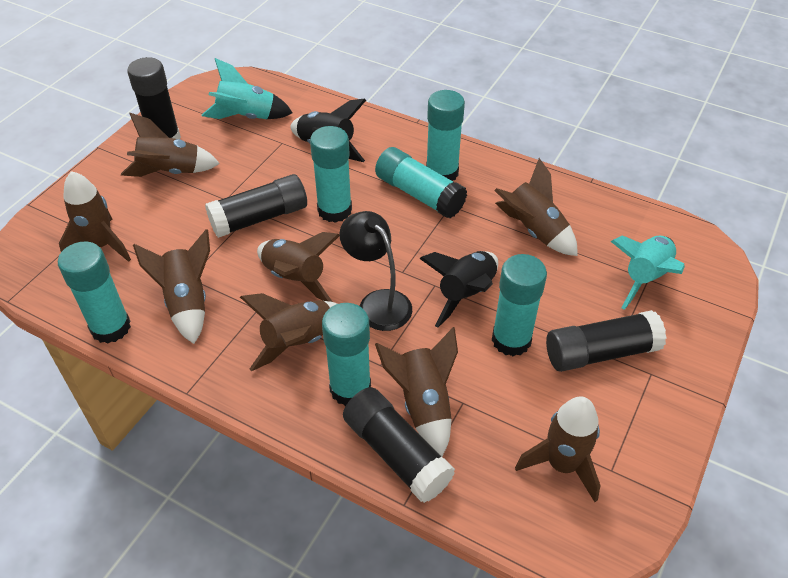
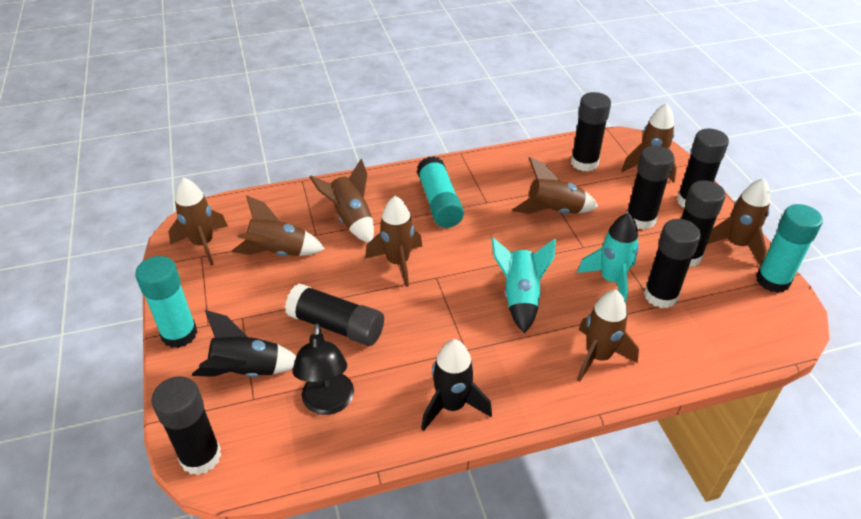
black glue stick: [127,57,181,139] [205,174,307,238] [343,387,455,503] [546,310,667,372] = 4 -> [151,376,221,475] [285,283,384,346] [571,92,611,172] [626,146,674,230] [644,219,701,308] [677,129,729,208] [681,180,726,267] = 7
turquoise glue stick: [58,242,131,344] [310,126,352,223] [322,303,371,406] [375,147,467,218] [426,90,465,181] [492,254,547,356] = 6 -> [135,256,197,348] [417,156,464,228] [756,204,823,293] = 3

